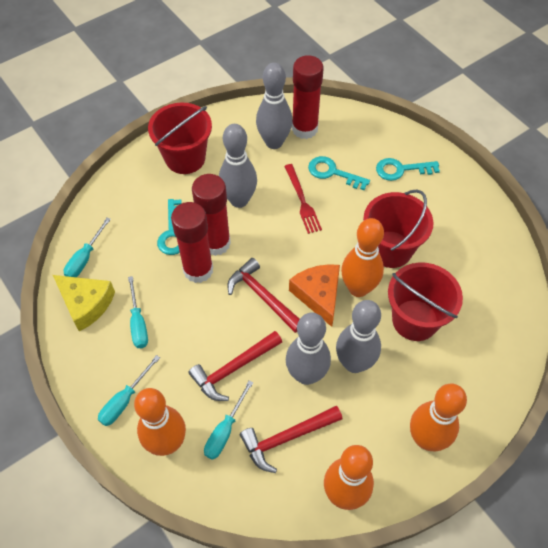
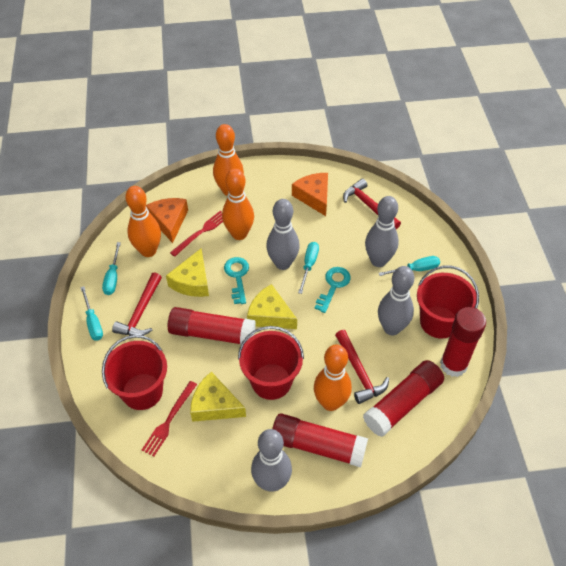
orange cheese: [289,264,340,327] = 1 -> [146,198,188,243] [292,173,328,216] = 2
red fork: [284,164,322,234] = 1 -> [142,381,197,456] [170,211,223,257] = 2
red glue stick: [171,202,213,283] [192,174,231,256] [292,55,324,139] = 3 -> [168,307,256,345] [272,413,368,467] [363,360,444,437] [440,307,486,377] = 4
turquoise key: [157,199,182,255] [308,156,370,190] [376,158,440,181] = 3 -> [224,257,249,304] [314,267,351,313] = 2
yellow cheese: [53,275,115,331] = 1 -> [166,249,209,297] [190,372,246,422] [247,284,297,329] = 3

